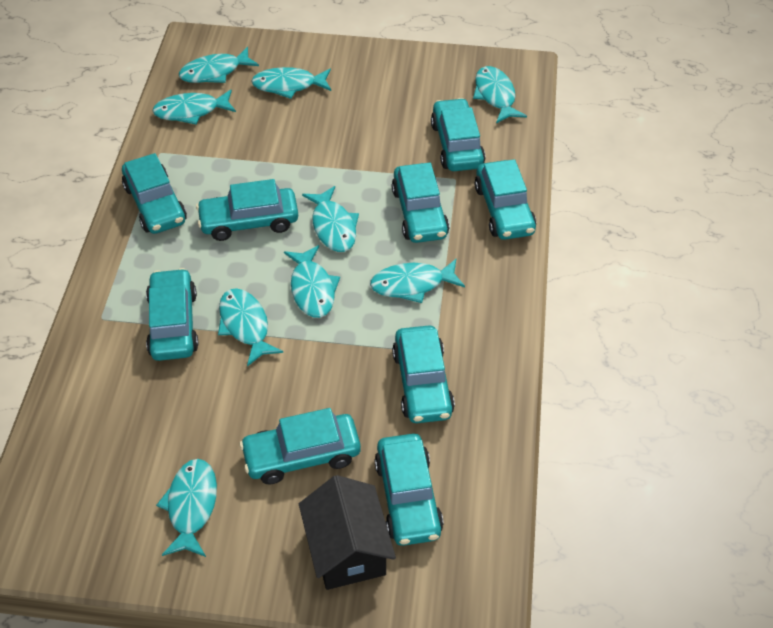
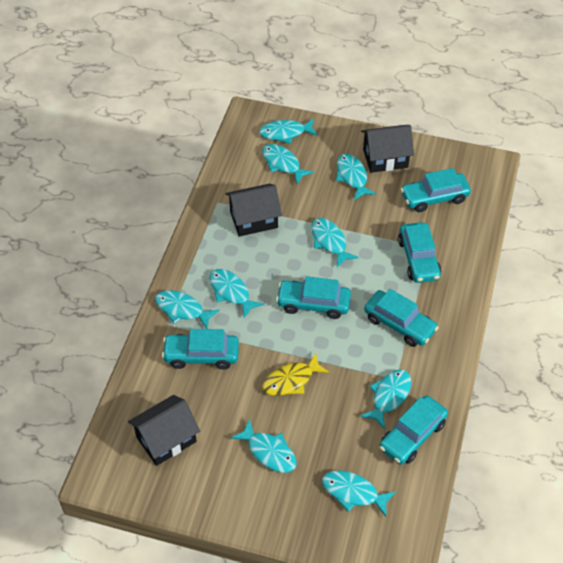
black house: [299,475,396,590] = 1 -> [128,395,200,466] [226,184,282,237] [361,125,414,173] = 3
turquoise car: [122,153,187,234] [146,268,199,361] [196,179,298,241] [240,408,361,485] [374,434,443,546] [392,163,449,243] [392,326,455,423] [431,98,485,171] [474,159,536,240] = 9 -> [162,329,239,370] [276,276,351,319] [364,289,439,347] [379,396,448,465] [398,222,441,283] [401,168,471,212] = 6
yellow fish: none = 0 -> [262,353,330,396] = 1

